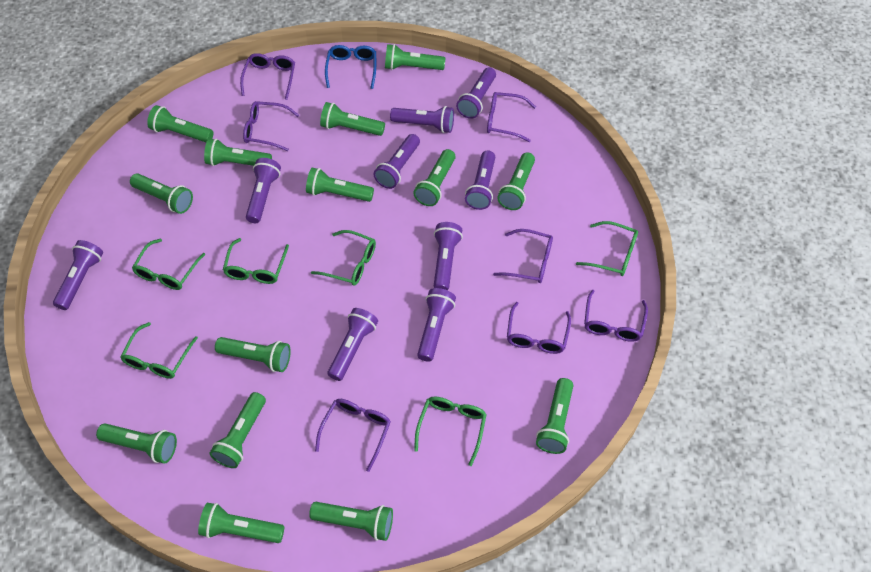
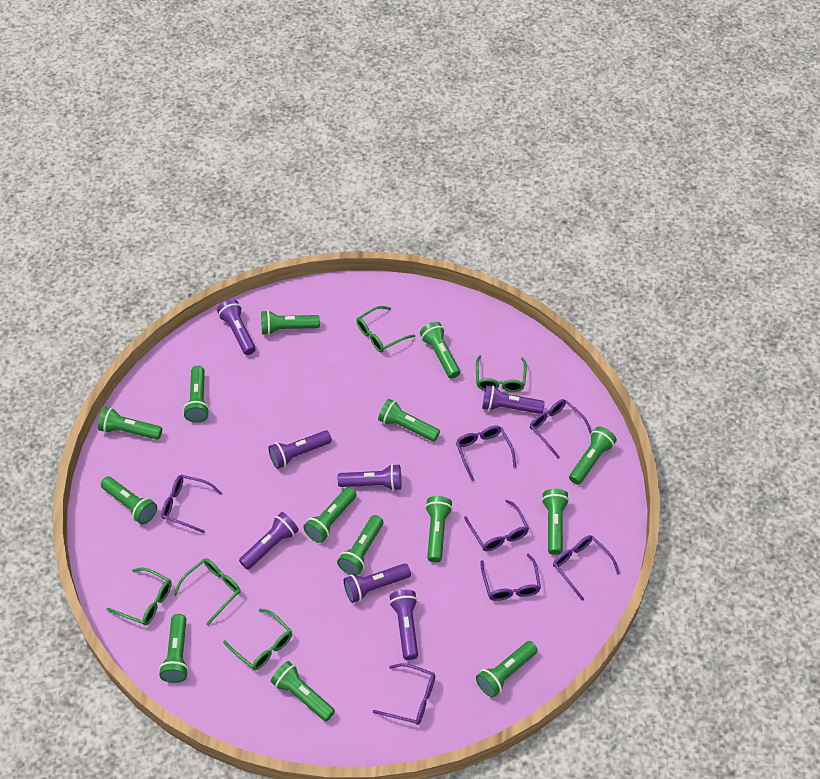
blue glasses: [325,45,376,89] = 1 -> none = 0
green glasses: [120,322,198,379] [132,239,205,290] [223,238,289,284] [311,230,376,286] [414,397,487,466] [576,221,638,276] = 6 -> [107,567,172,626] [173,558,241,626] [223,609,292,670] [356,306,415,352] [476,355,527,392] = 5
purple flashlight: [53,240,103,310] [246,158,281,223] [328,308,378,381] [373,134,420,189] [390,106,454,133] [417,288,456,362] [434,222,463,290] [456,67,496,119] [465,150,495,210] = 9 -> [217,299,256,355] [239,512,299,570] [268,430,332,469] [338,464,402,491] [344,563,411,603] [389,590,418,660] [482,385,545,414] = 7

